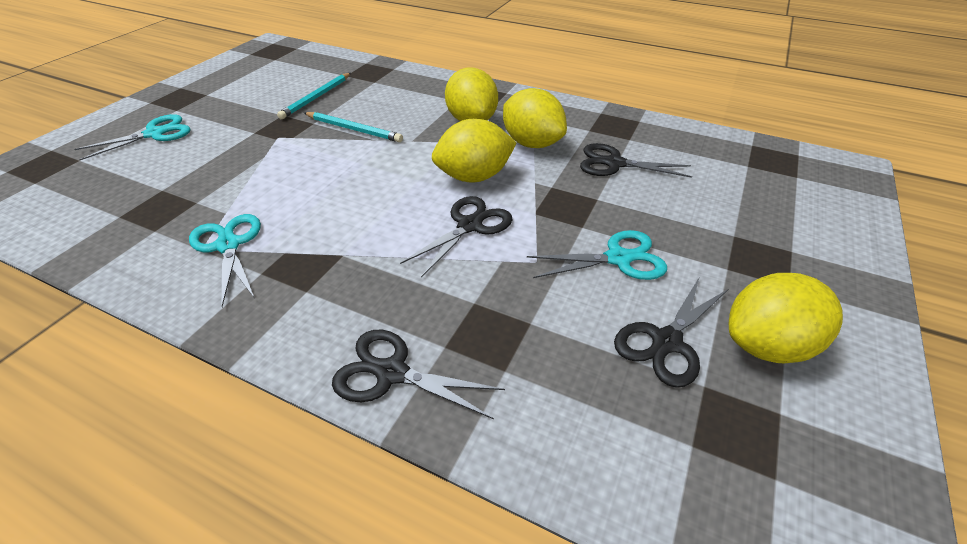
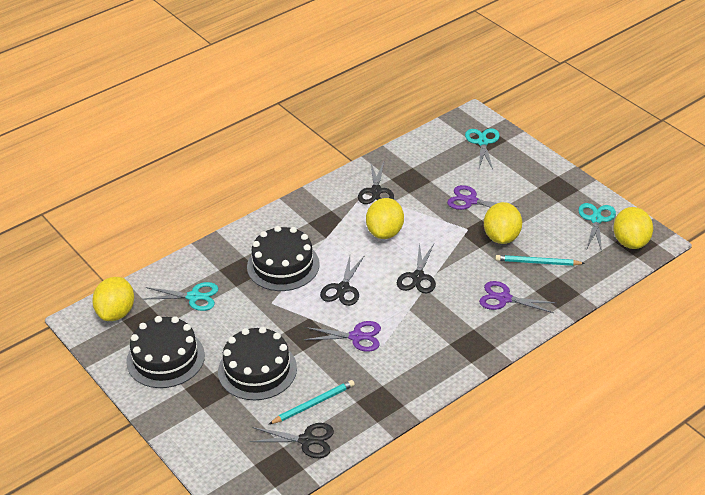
black cake: none = 0 -> [126,316,205,388] [218,327,297,400] [247,226,320,291] = 3
purple scissors: none = 0 -> [304,321,381,352] [447,185,518,210] [479,281,556,313] = 3

